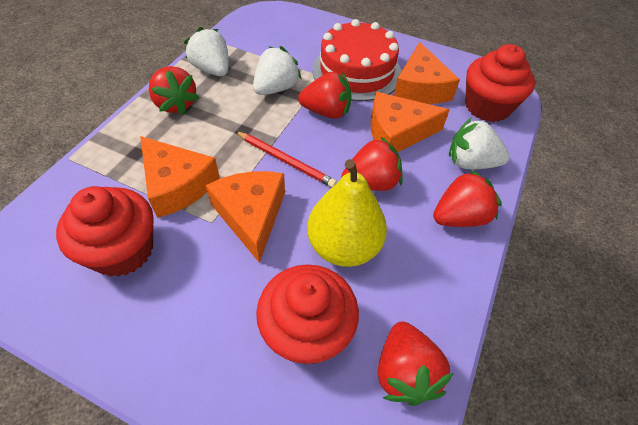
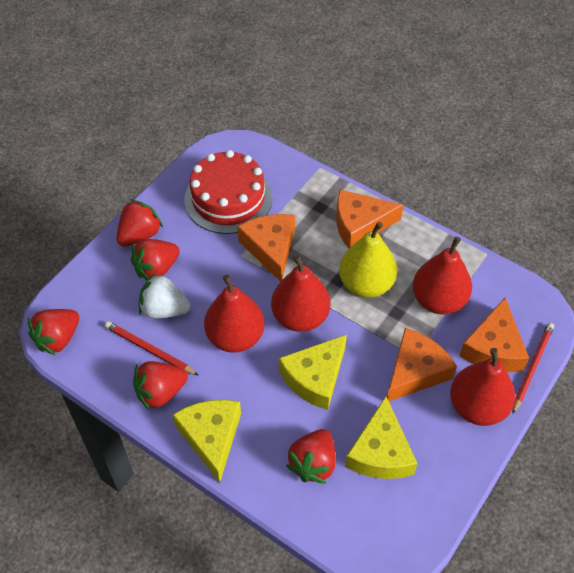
red cupcake: [56,186,154,277] [256,265,359,364] [466,44,535,122] = 3 -> none = 0
red pear: none = 0 -> [204,275,265,353] [271,255,330,332] [413,236,472,314] [450,348,515,426] = 4
red pencil: [235,131,337,187] = 1 -> [105,321,199,376] [512,323,554,414] = 2
white strawberry: [184,27,229,76] [253,46,301,95] [449,118,510,169] = 3 -> [139,273,191,319] = 1
yellow cheese: none = 0 -> [173,400,241,483] [279,335,347,410] [345,396,417,479] = 3

